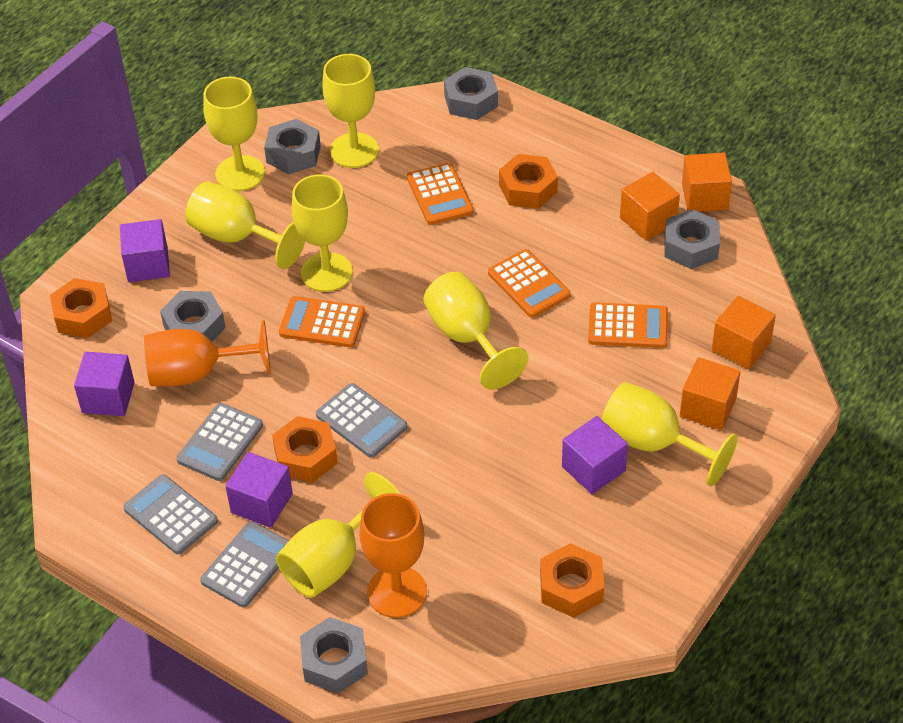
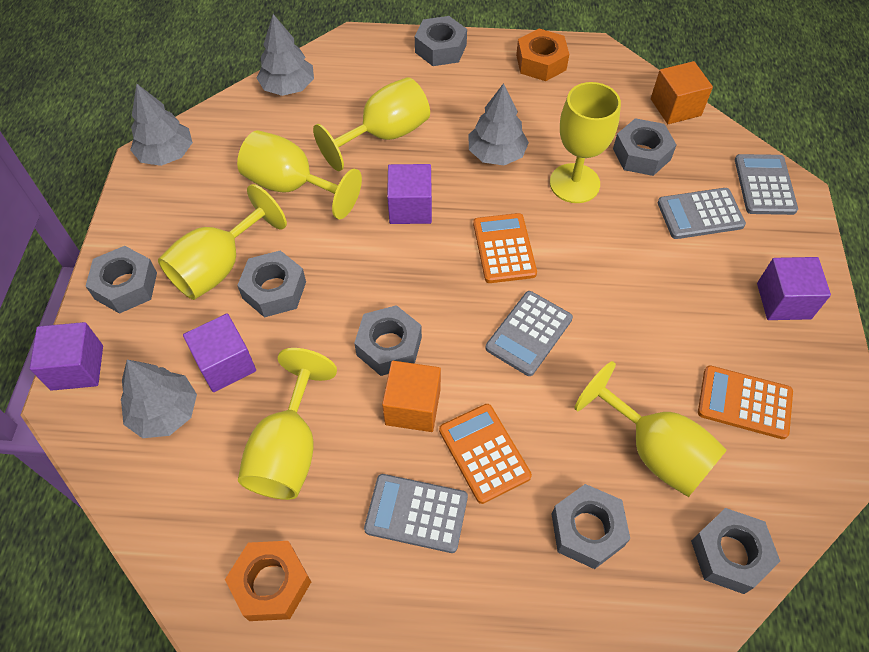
grey nut: [160,291,226,342] [264,119,321,175] [300,617,368,694] [444,67,498,120] [665,209,720,269] = 5 -> [86,246,157,314] [237,250,306,317] [354,305,422,376] [415,16,467,66] [551,484,630,569] [613,118,677,176] [691,508,780,594] = 7
grey tree: none = 0 -> [121,360,197,438] [130,84,193,166] [257,14,314,96] [469,83,529,165] = 4
orange calculator: [279,296,365,348] [407,163,474,225] [488,249,571,318] [588,302,668,348] = 4 -> [439,404,532,504] [473,213,537,283] [698,365,793,439] = 3
orange cube: [620,172,680,241] [680,357,740,430] [682,152,732,212] [712,296,776,369] = 4 -> [382,361,441,432] [651,61,713,124] = 2
orange goblet: [144,320,271,386] [359,493,427,618] = 2 -> none = 0
orange nut: [50,278,112,338] [272,416,338,483] [499,154,558,209] [540,543,604,618] = 4 -> [225,541,311,621] [516,29,569,81] = 2
yellow goblet: [185,182,305,269] [203,77,265,191] [276,472,400,598] [292,174,353,292] [322,54,379,168] [423,272,528,389] [602,382,737,486] = 7 -> [158,184,287,300] [237,130,362,219] [238,348,337,500] [313,77,430,171] [550,82,621,203] [574,361,727,497] = 6

